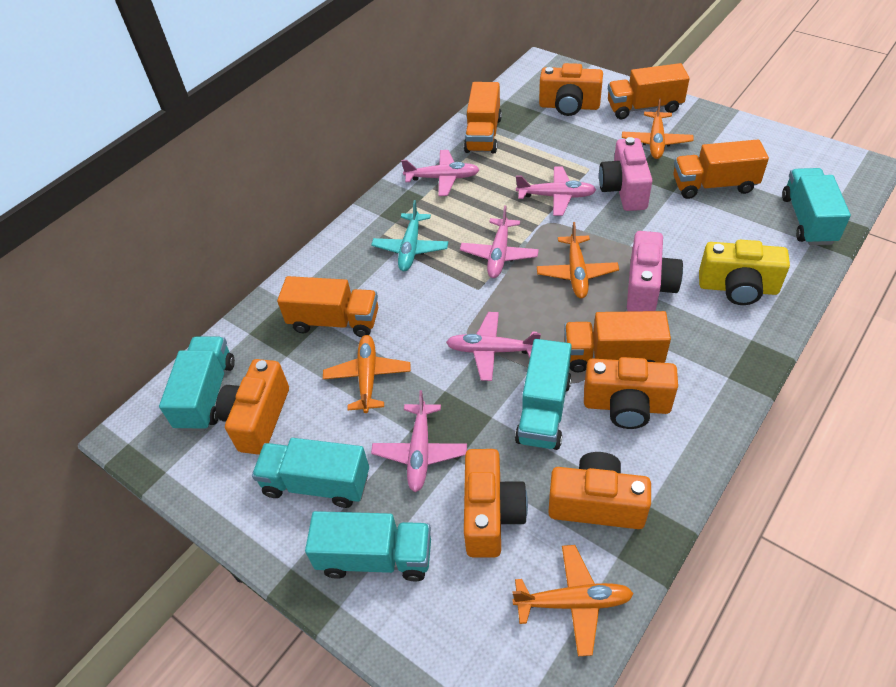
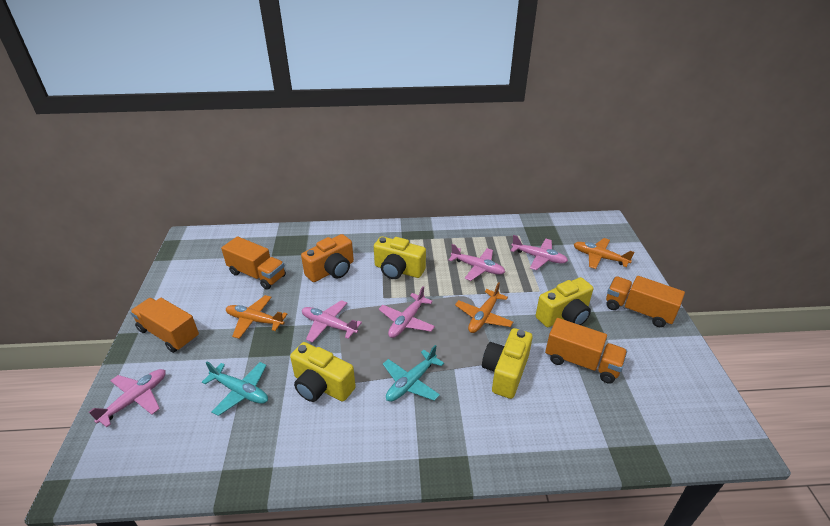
orange camera: [216,359,289,455] [464,449,528,557] [539,63,603,116] [548,452,651,529] [584,357,678,429] = 5 -> [301,234,354,282] = 1
orange plane: [323,335,411,413] [512,545,634,656] [537,222,619,298] [622,98,694,159] = 4 -> [226,295,287,339] [455,282,513,333] [574,238,635,269] = 3
orange truck: [277,276,379,337] [464,82,502,154] [564,311,671,372] [608,63,690,119] [673,140,769,199] = 5 -> [130,298,199,353] [221,236,286,289] [545,318,627,383] [606,276,685,327] = 4
pink camera: [599,137,653,211] [627,231,683,312] = 2 -> none = 0
turquoise plane: [371,200,448,271] = 1 -> [202,362,268,416] [383,345,444,402] = 2
turquoise truck: [159,337,235,431] [252,438,369,508] [305,511,431,582] [515,339,572,450] [782,168,851,245] = 5 -> none = 0
yellow camera: [699,240,790,305] = 1 -> [290,342,356,402] [374,236,426,279] [482,328,533,399] [536,277,593,327] = 4

